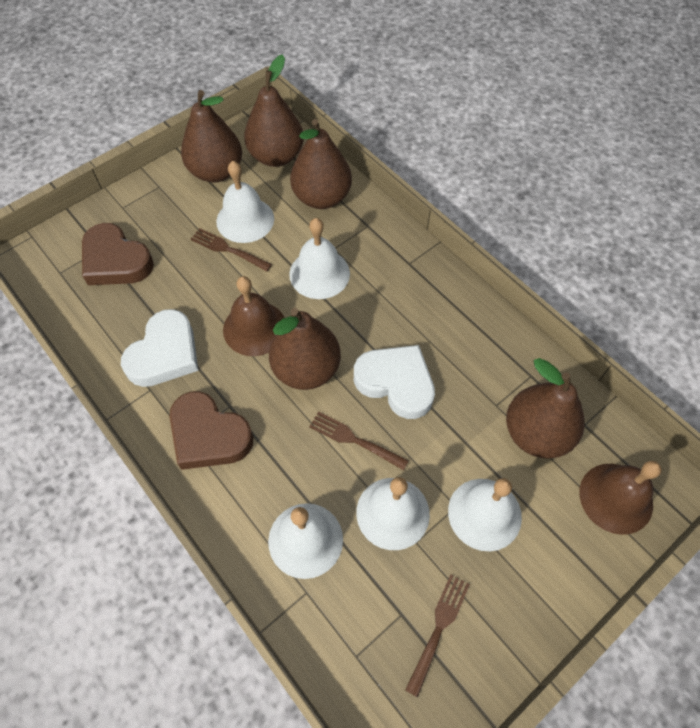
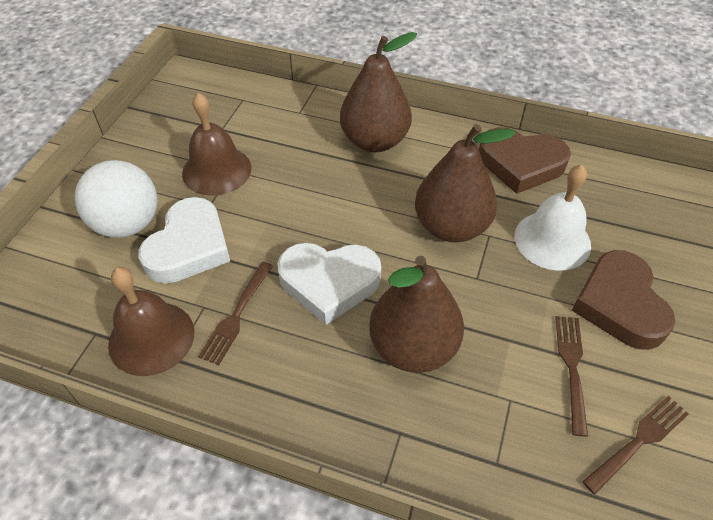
brown pear: [181,90,242,183] [244,54,304,167] [269,308,341,390] [290,119,352,209] [506,358,585,458] = 5 -> [340,32,417,152] [369,256,464,373] [415,124,516,242] = 3
white ball: none = 0 -> [75,160,157,238] = 1
white bell: [216,161,274,243] [268,503,343,579] [289,218,350,299] [356,477,430,550] [448,478,522,551] = 5 -> [515,164,591,271] = 1

